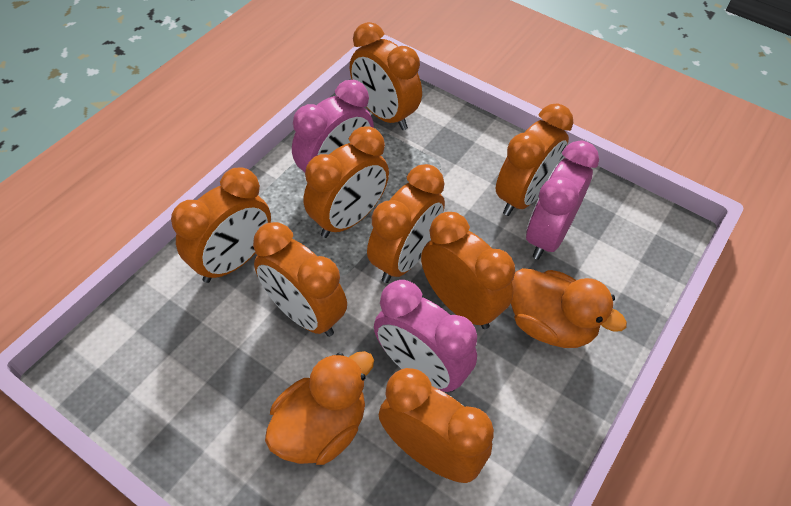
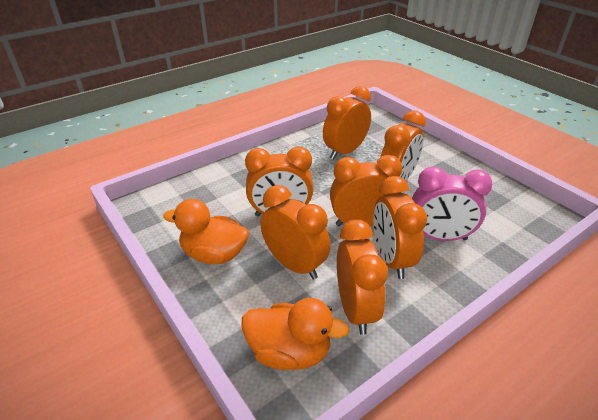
orange clock: [171,168,271,283] [253,222,347,337] [303,126,389,238] [350,22,422,130] [367,164,445,283] [379,368,494,483] [421,212,515,329] [496,103,574,216] = 8 -> [245,146,314,216] [261,185,331,280] [323,86,371,159] [330,155,402,226] [337,220,388,335] [373,176,427,279] [381,110,426,181] = 7
pink clock: [292,80,374,172] [374,280,477,392] [526,140,599,259] = 3 -> [412,166,492,241] = 1

